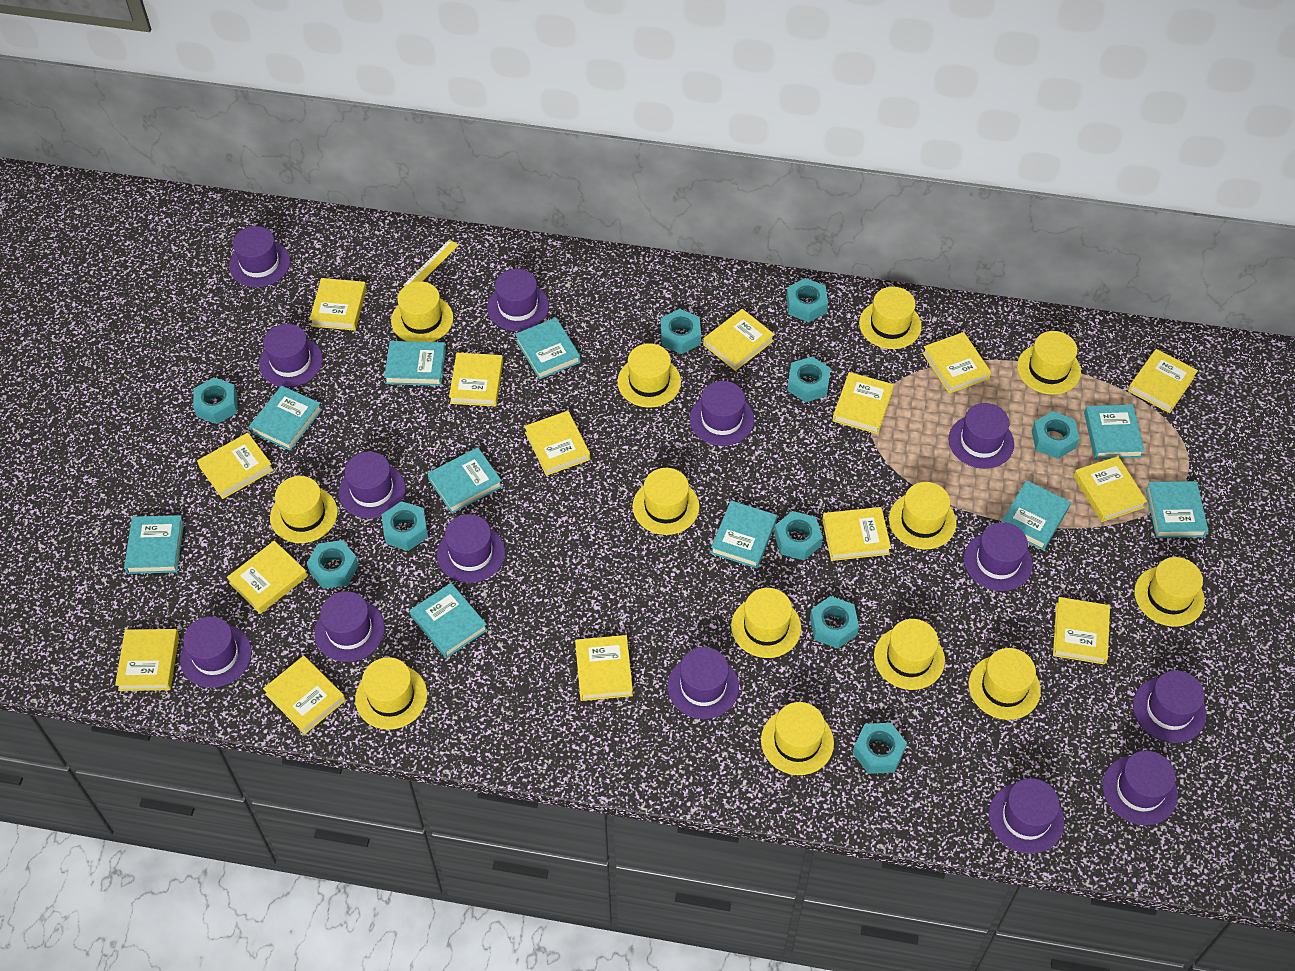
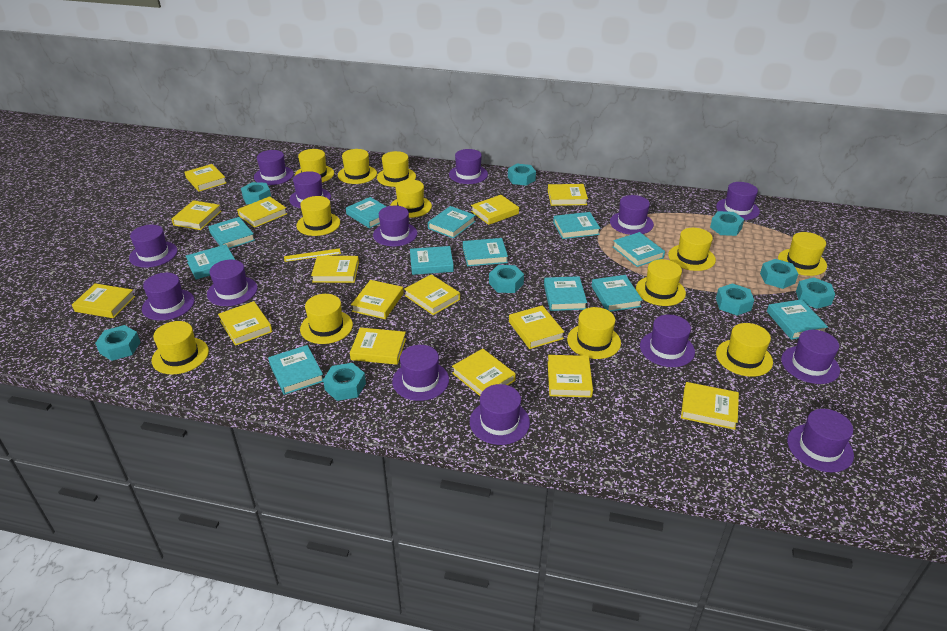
turquoise book: [124,515,184,574] [249,386,322,450] [384,341,446,386] [410,583,488,658] [427,447,503,513] [515,318,581,379] [711,501,777,568] [1001,480,1071,550] [1084,404,1145,459] [1146,481,1209,538] = 10 -> [186,244,235,280] [208,217,255,249] [268,345,323,395] [346,197,387,228] [410,246,454,275] [428,206,476,238] [463,238,508,266] [544,276,587,311] [553,212,600,239] [592,275,642,312] [613,232,665,267] [767,299,828,340] = 12
turquoise nut: [193,377,237,424] [307,540,359,589] [382,501,428,551] [661,309,701,354] [774,511,823,560] [786,278,828,322] [787,356,831,402] [810,596,859,648] [853,723,907,774] [1032,411,1080,459] = 10 -> [95,325,140,361] [241,182,271,204] [323,363,366,401] [489,265,524,293] [508,164,536,186] [710,211,744,236] [716,283,754,316] [760,259,799,289] [796,277,835,309] = 9
yellow hat: [270,476,338,543] [355,657,427,730] [391,282,453,342] [617,343,681,408] [632,468,700,535] [731,588,801,658] [761,702,834,775] [859,287,922,349] [874,619,945,690] [889,482,956,549] [969,648,1041,720] [1017,331,1081,395] [1134,557,1205,627] = 13 -> [152,321,209,374] [295,149,334,182] [296,196,340,236] [300,294,353,344] [338,149,377,184] [377,151,416,187] [390,179,432,218] [567,307,621,359] [636,259,686,306] [668,228,716,271] [716,323,773,377] [778,232,827,276] = 12

